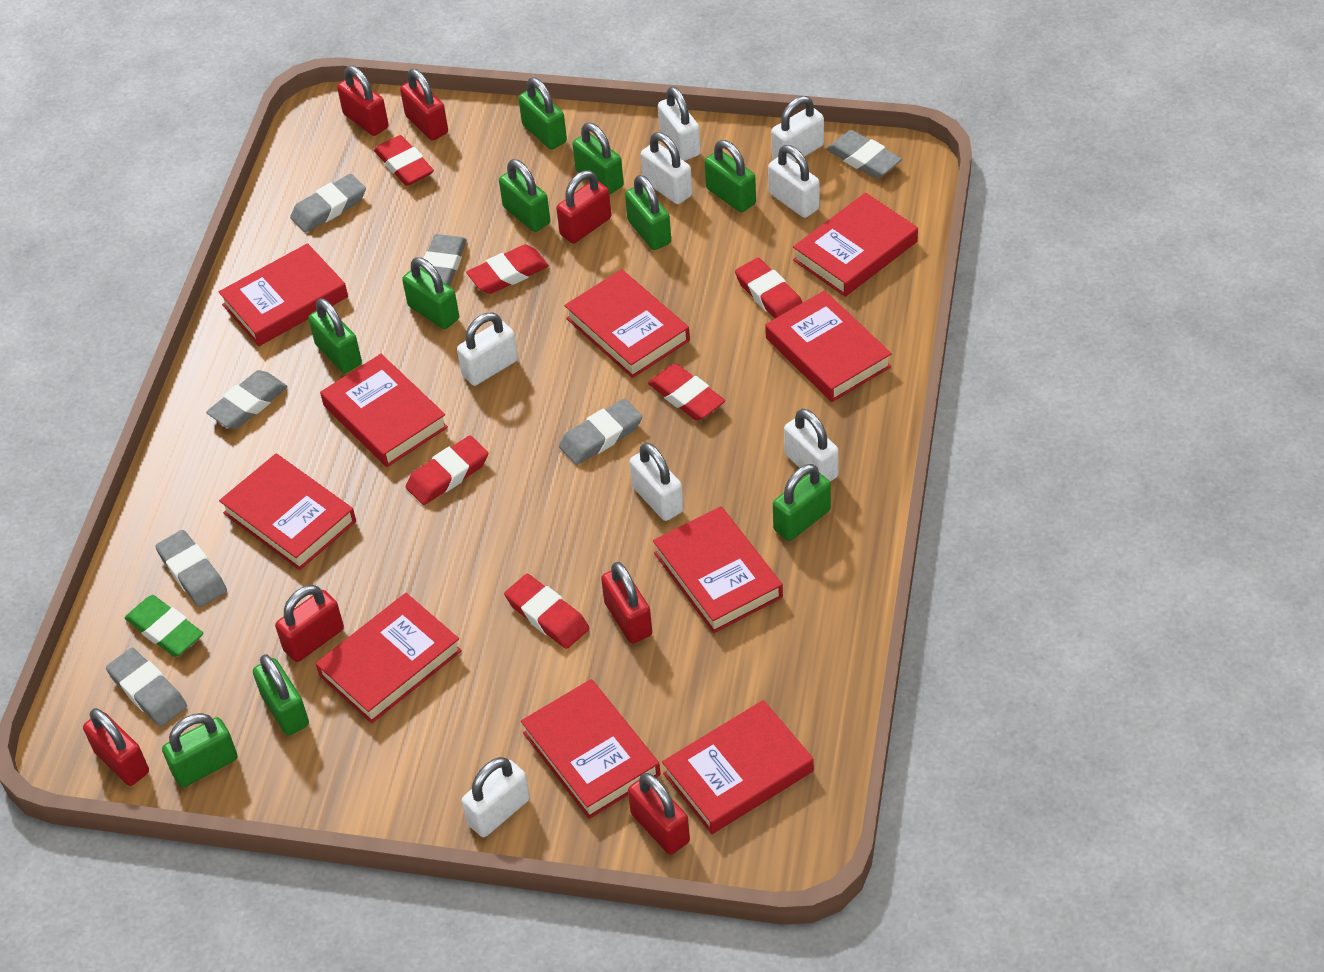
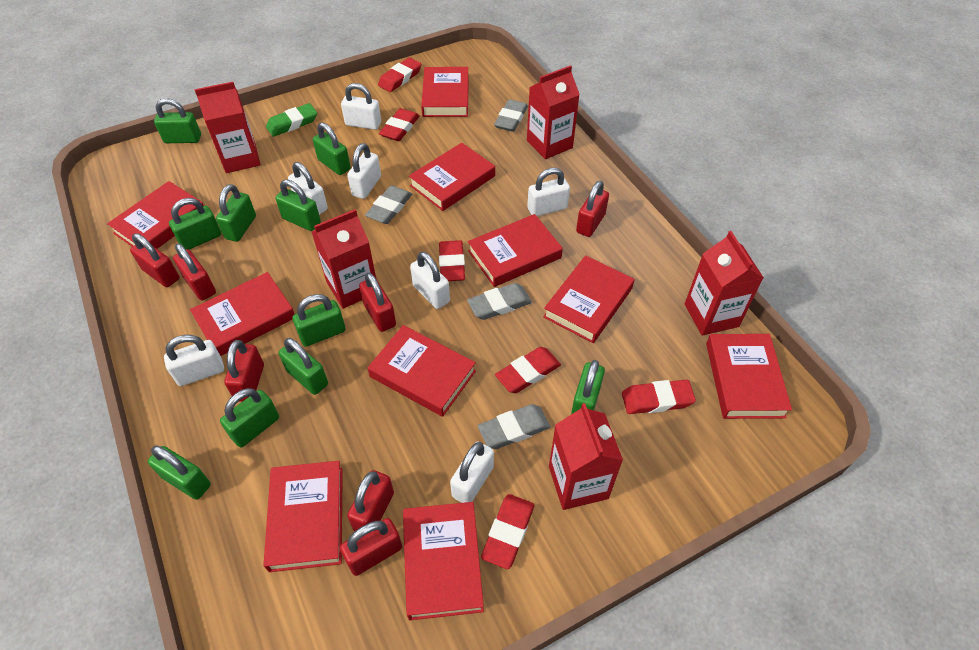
grey eraser: [106,648,187,727] [155,530,227,607] [206,370,288,429] [290,174,366,232] [422,234,467,286] [559,398,642,465] [827,130,902,179] = 7 -> [365,185,412,224] [467,283,532,320] [478,404,551,449] [494,99,528,132] = 4
red carton: none = 0 -> [195,82,261,173] [311,209,376,309] [527,65,580,159] [549,403,623,510] [685,231,764,336] = 5
white padlock: [457,313,518,386] [462,757,530,837] [630,443,684,521] [641,132,692,204] [658,86,701,161] [768,145,820,218] [771,96,824,162] [784,409,839,482] = 8 -> [164,335,224,386] [288,162,328,215] [341,83,381,130] [347,143,381,199] [410,252,450,309] [450,441,494,503] [527,168,570,216] = 7

